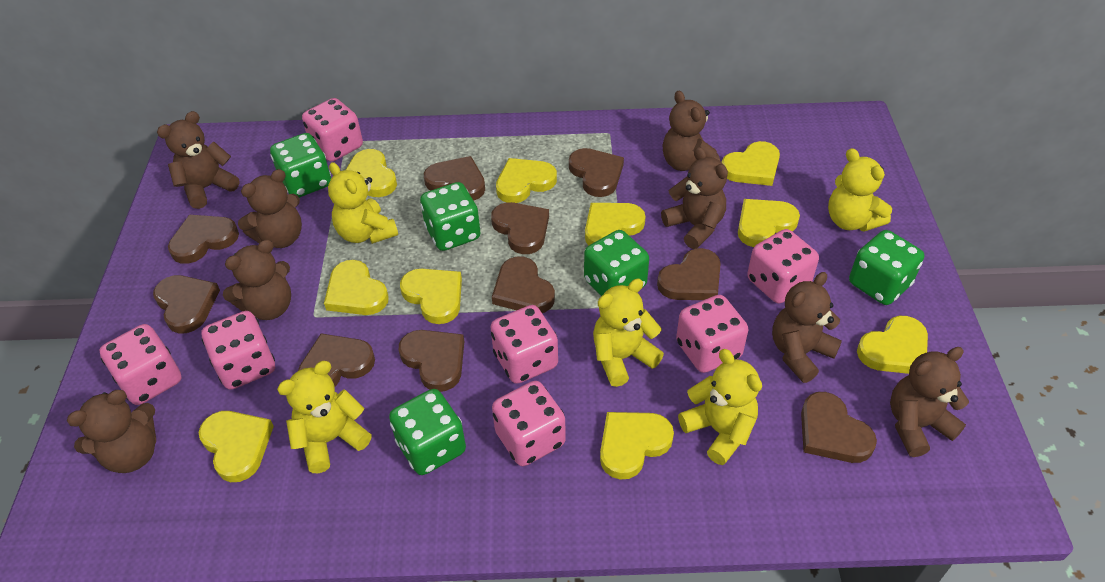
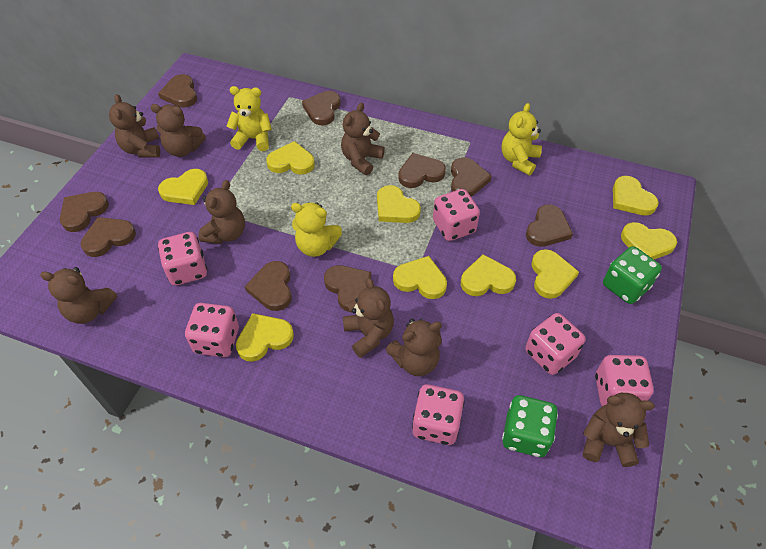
brown heart: [153,275,220,333] [168,215,239,264] [298,334,375,387] [399,330,464,392] [424,156,485,201] [491,202,549,254] [492,256,555,313] [569,148,624,197] [657,248,721,300] [801,392,877,463] = 10 -> [60,192,109,232] [81,217,136,257] [158,74,197,107] [245,261,292,311] [302,91,341,125] [324,265,371,312] [398,153,446,188] [451,157,492,196] [526,204,573,247] = 9
green dice: [270,133,331,198] [389,389,466,475] [420,182,481,251] [584,230,649,296] [849,230,924,305] = 5 -> [502,395,558,457] [603,246,662,304] = 2
pink dice: [99,324,182,405] [202,311,275,390] [302,98,363,162] [491,305,558,384] [492,381,566,466] [676,295,749,373] [747,229,819,304] = 7 -> [158,232,207,286] [185,303,239,357] [412,384,465,445] [433,189,480,241] [525,313,586,375] [595,355,654,406] = 6
yellow heart: [199,411,274,482] [324,260,389,315] [346,149,397,197] [400,269,462,324] [496,158,557,203] [585,203,646,245] [600,412,674,480] [722,141,780,186] [738,199,800,247] [857,316,928,374] = 10 -> [158,169,208,205] [236,313,294,362] [266,141,315,175] [377,185,421,223] [393,256,447,299] [461,254,516,296] [531,249,579,299] [613,176,659,216] [621,222,677,259] = 9
yellow teddy bear: [277,361,372,473] [328,162,398,244] [593,279,664,387] [678,349,762,465] [828,148,892,232] = 5 -> [227,86,272,151] [291,202,342,257] [502,103,542,175] = 3

